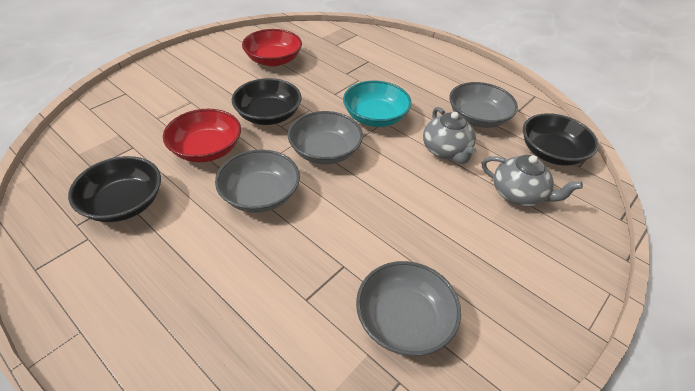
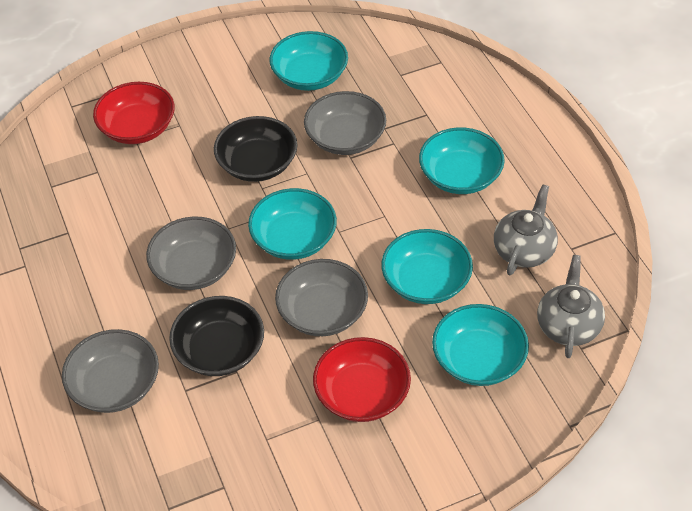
black bowl: [68,156,161,222] [232,78,302,125] [523,113,599,166] = 3 -> [169,296,264,376] [214,116,297,182] = 2
turquoise bowl: [343,81,412,127] = 1 -> [248,188,337,260] [269,31,348,91] [381,229,473,304] [419,128,505,194] [432,304,529,386] = 5

